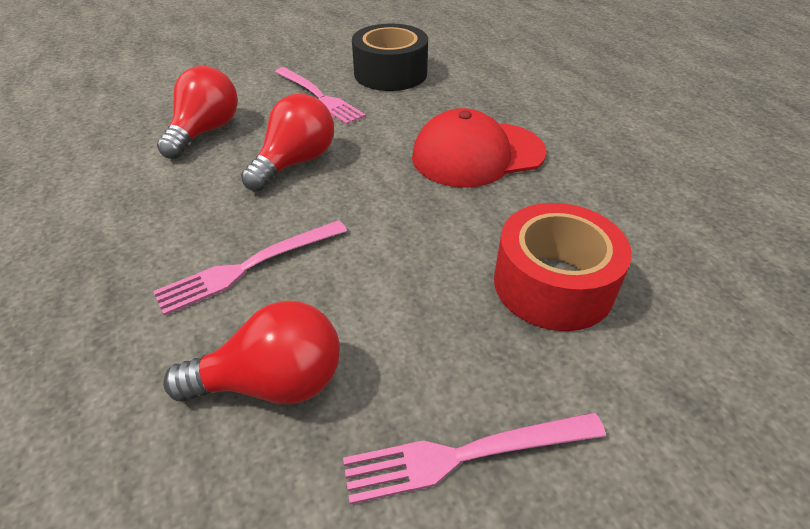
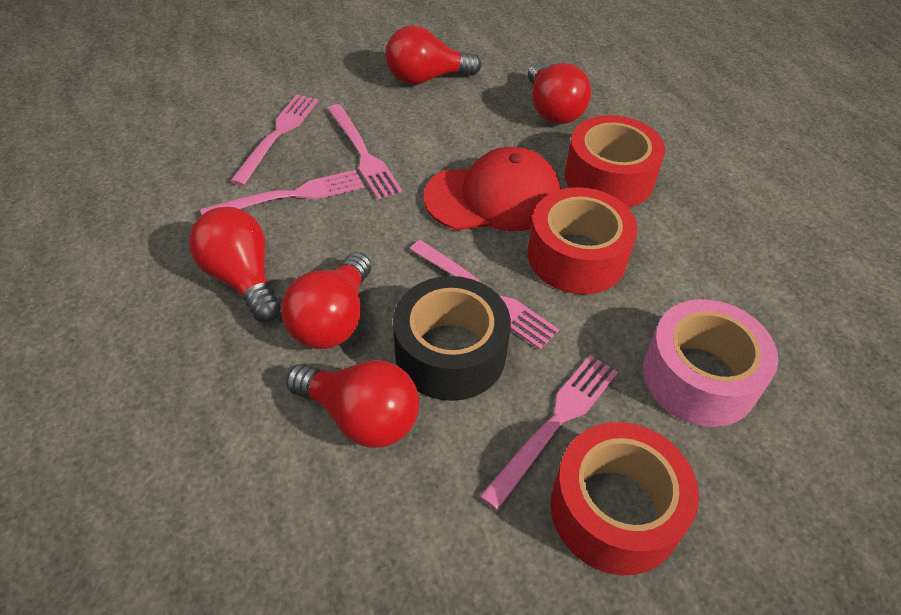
pink fork: [153,220,347,316] [275,67,366,125] [343,412,606,504] = 3 -> [200,170,364,215] [230,94,318,186] [327,104,402,199] [409,240,559,350] [480,355,618,510] = 5
pink tape: none = 0 -> [643,299,778,427] = 1
red light bulb: [157,66,238,159] [163,301,340,404] [241,94,334,191] = 3 -> [189,207,281,322] [281,252,371,349] [286,360,419,448] [385,25,481,85] [528,63,591,124] = 5
red tape: [494,203,632,331] = 1 -> [528,187,638,294] [551,422,699,575] [565,115,665,208] = 3

